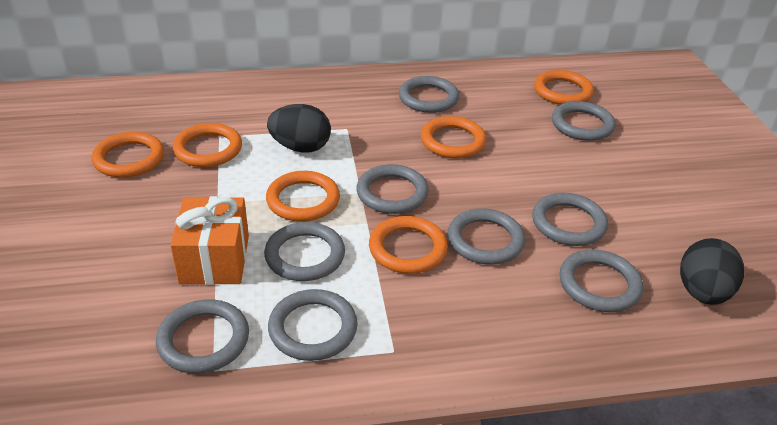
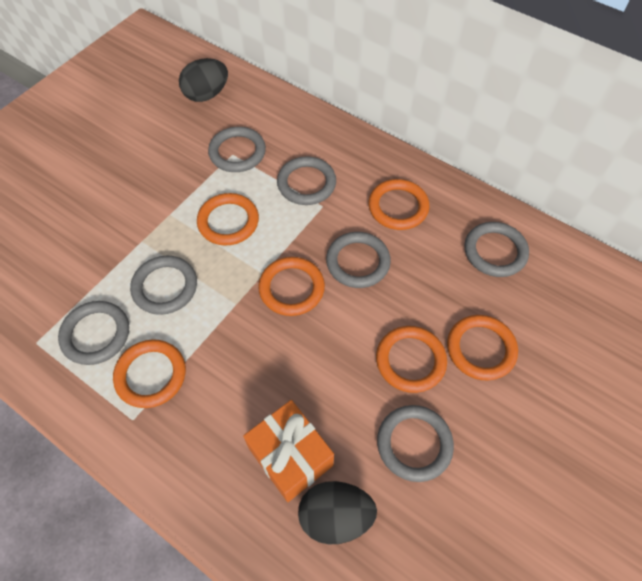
grey ring: [156,299,249,373] [264,222,345,281] [268,289,358,361] [356,164,429,214] [399,76,459,113] [448,208,525,265] [532,193,608,246] [552,101,616,141] [559,249,643,312] = 9 -> [58,301,129,365] [130,256,197,315] [208,127,266,172] [277,156,336,205] [326,232,391,288] [377,405,454,482] [464,222,529,277] = 7

